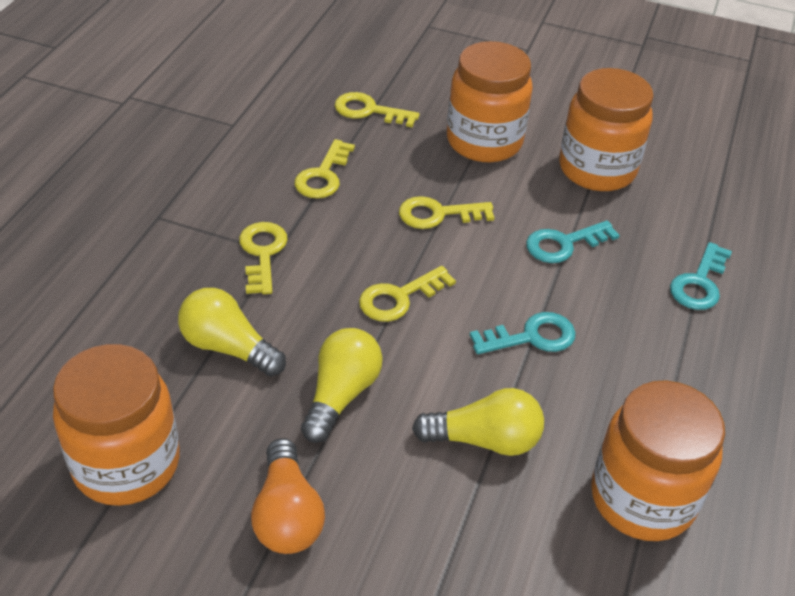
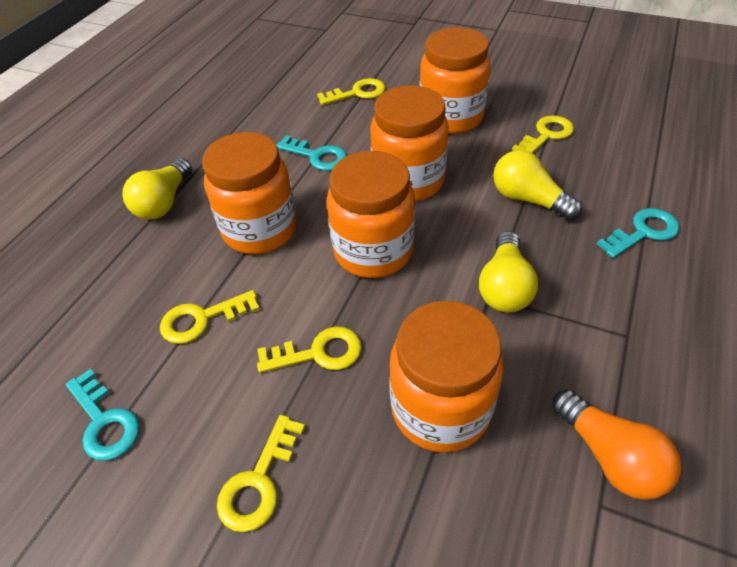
orange jar: [53,344,180,506] [447,41,533,162] [559,68,654,191] [591,380,725,541] = 4 -> [202,132,297,254] [327,151,415,278] [370,85,449,202] [389,301,504,453] [419,27,491,134] = 5

